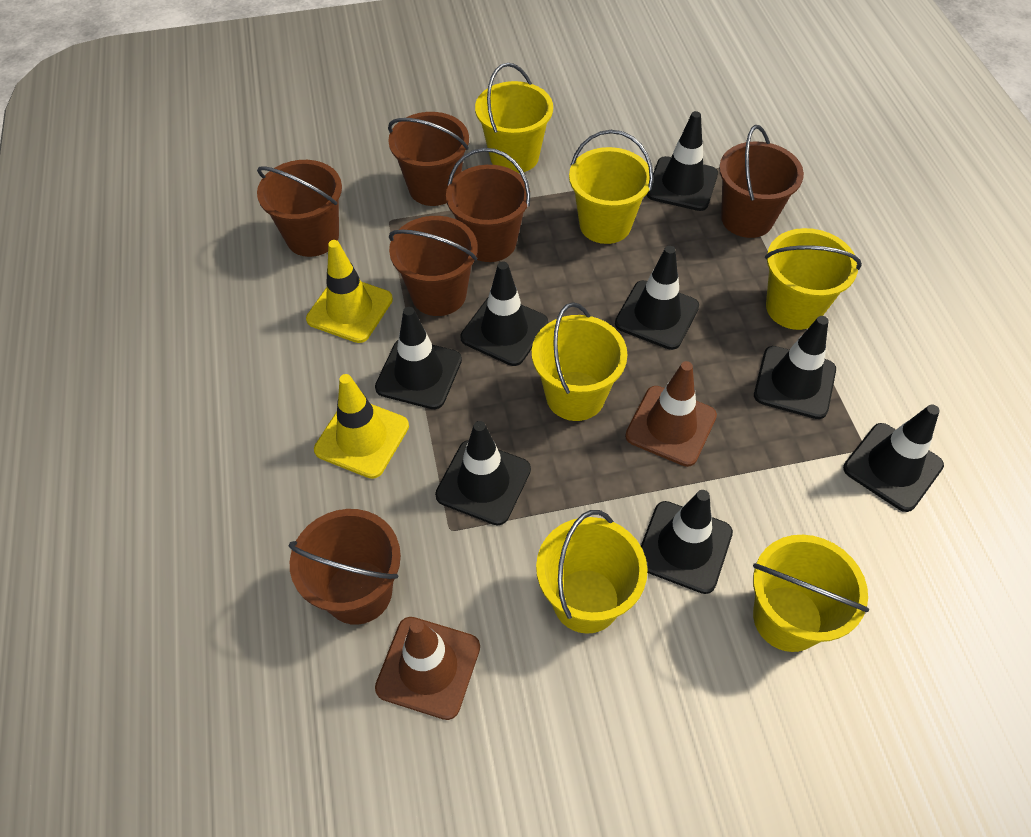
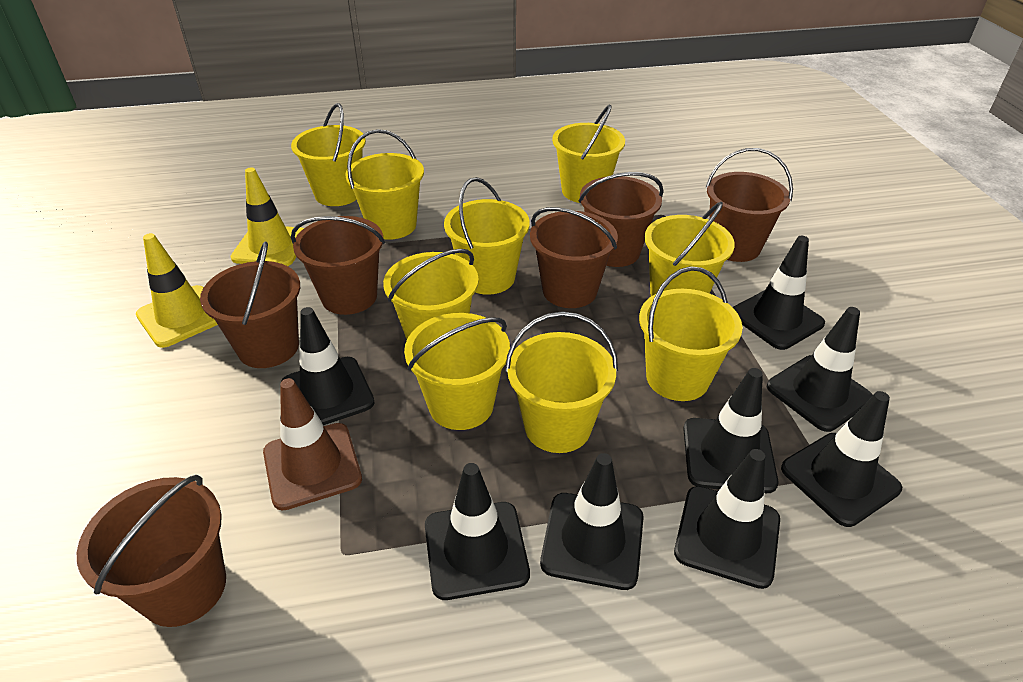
brown traffic cone: [375,617,480,720] [625,361,717,467] = 2 -> [263,378,362,511] = 1
yellow bucket: [475,63,553,173] [532,302,628,421] [536,510,648,634] [569,130,653,244] [753,535,869,652] [765,228,862,330] = 6 -> [291,103,366,206] [345,129,424,240] [383,249,479,339] [404,313,510,430] [444,177,530,295] [505,311,618,453] [552,104,625,203] [639,266,743,401] [644,202,735,296] = 9

